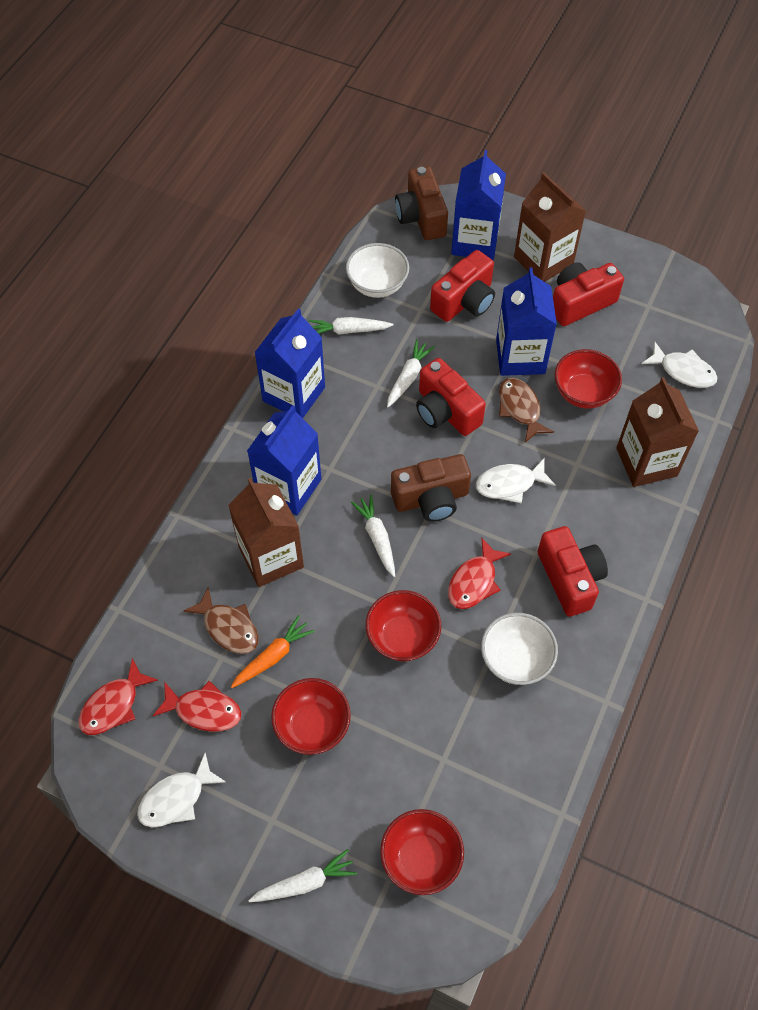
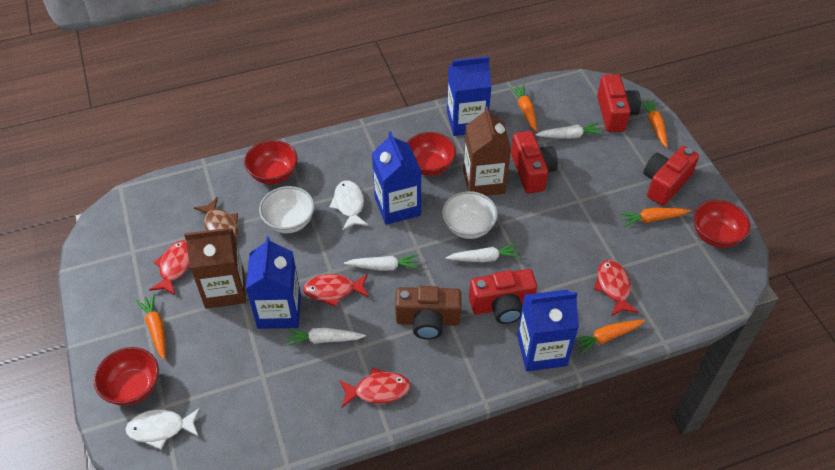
brown camera: [391,454,471,522] [395,166,448,240] = 2 -> [395,286,461,339] = 1
brown carton: [228,478,304,587] [514,172,586,282] [616,377,699,487] = 3 -> [184,228,246,309] [463,106,511,196] = 2
brown fish: [183,588,259,654] [499,378,554,443] = 2 -> [194,197,238,240] = 1
orange carrot: [231,615,315,688] = 1 -> [136,294,166,359] [509,84,537,131] [575,320,645,355] [619,208,691,227] [641,99,667,148] = 5
red fish: [78,658,158,735] [153,681,241,732] [448,537,511,609] = 3 -> [149,241,190,296] [303,274,369,307] [339,368,410,408] [594,260,639,316] = 4
white fish: [137,753,226,827] [476,457,555,504] [642,341,717,388] = 3 -> [126,408,200,449] [329,180,368,230] = 2

